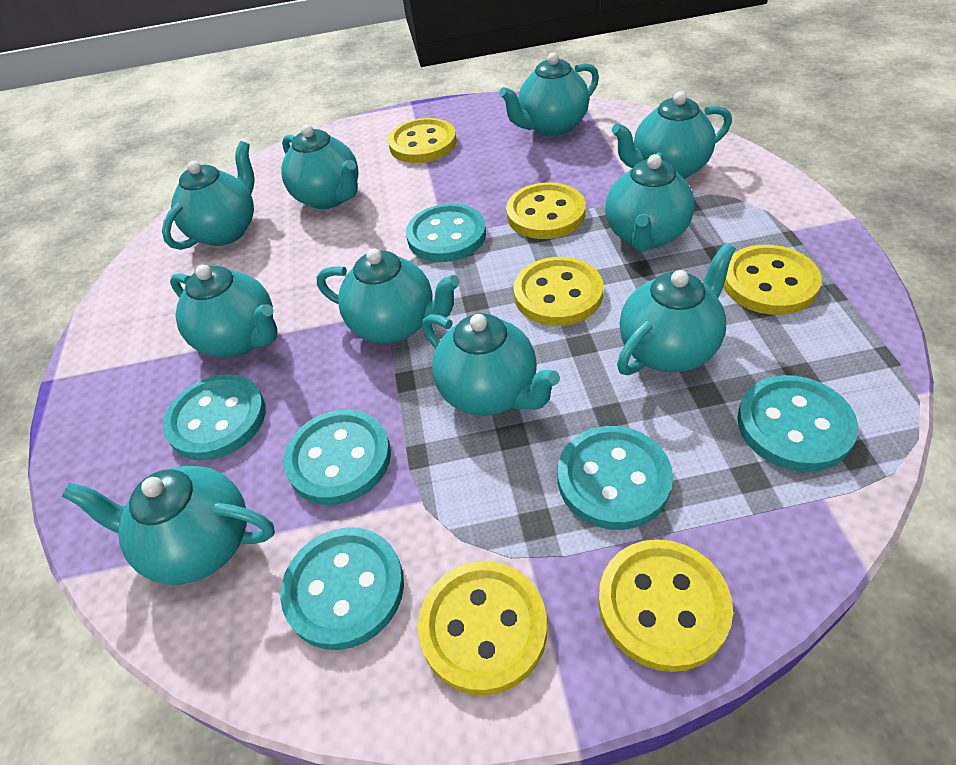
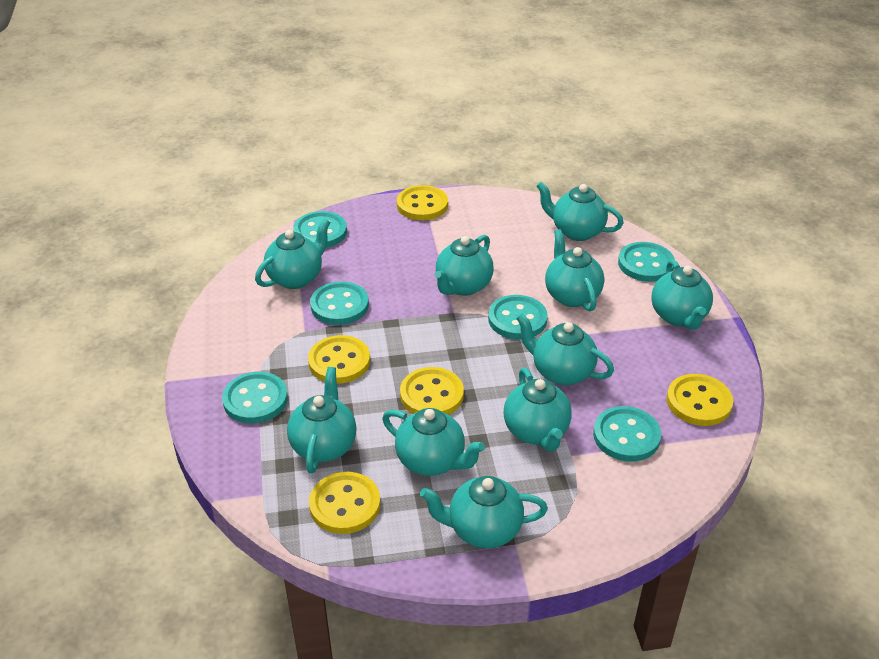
yellow button: [388,118,456,163] [418,561,547,695] [506,183,586,239] [514,257,603,326] [598,539,733,672] [723,245,822,315] = 6 -> [308,335,370,384] [309,472,380,534] [397,185,448,220] [400,367,464,415] [667,374,733,426] = 5

